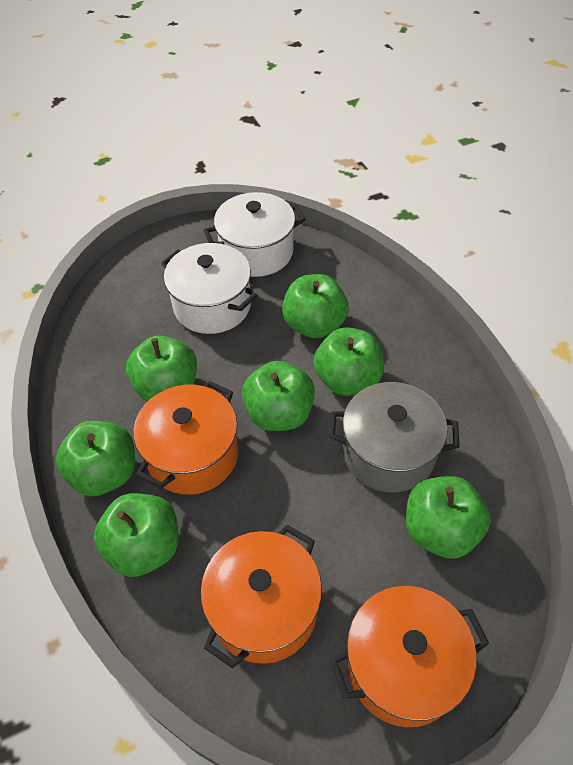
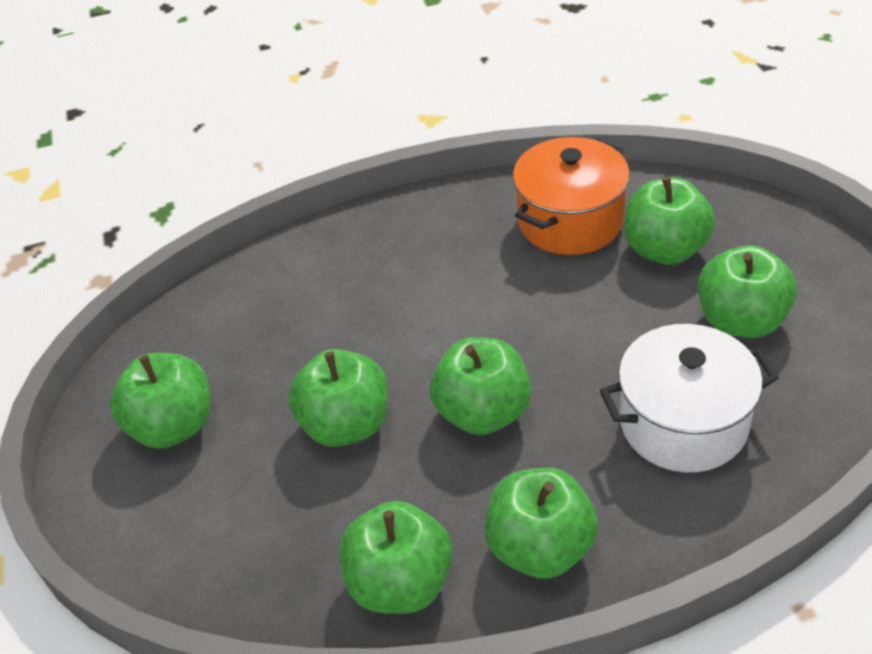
grey pot: [329,382,460,493] = 1 -> none = 0
orange pot: [133,381,238,495] [201,525,322,669] [330,586,489,727] = 3 -> [513,137,630,255] = 1
white pot: [161,243,257,334] [203,192,306,277] = 2 -> [600,324,779,472] = 1

